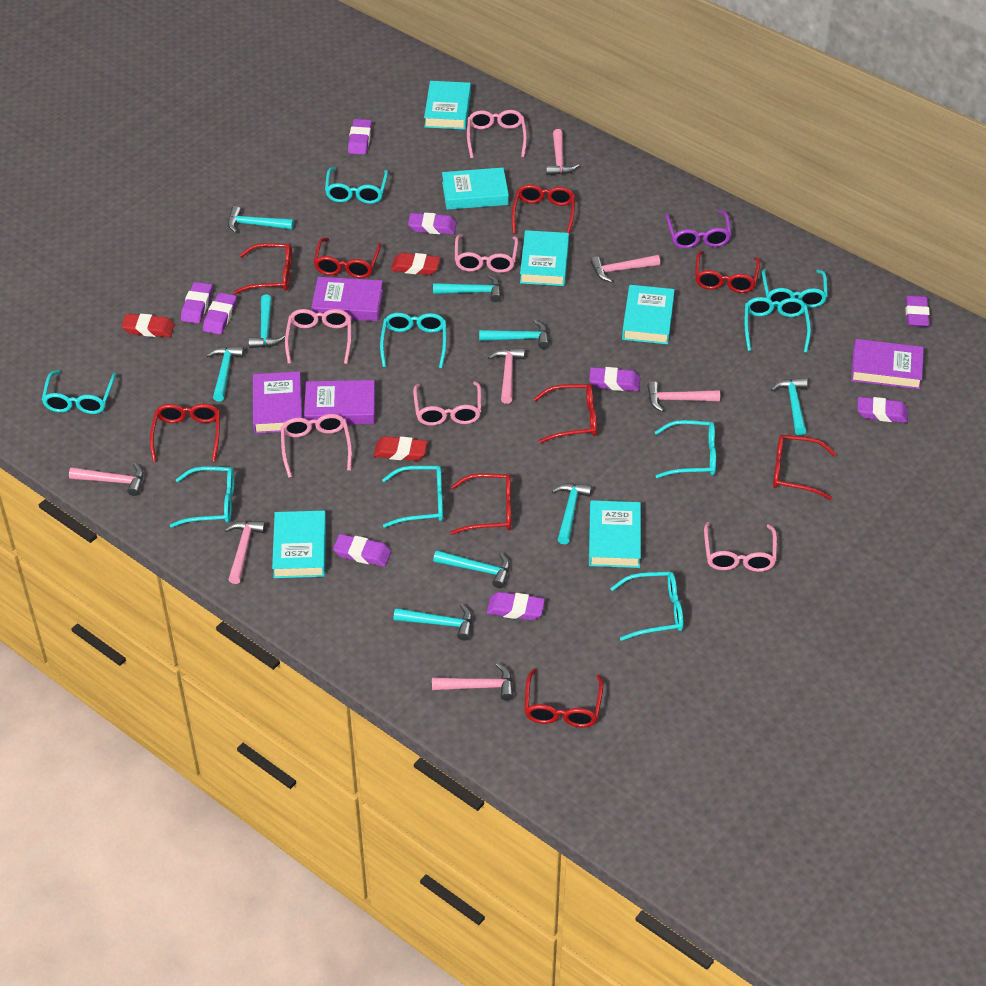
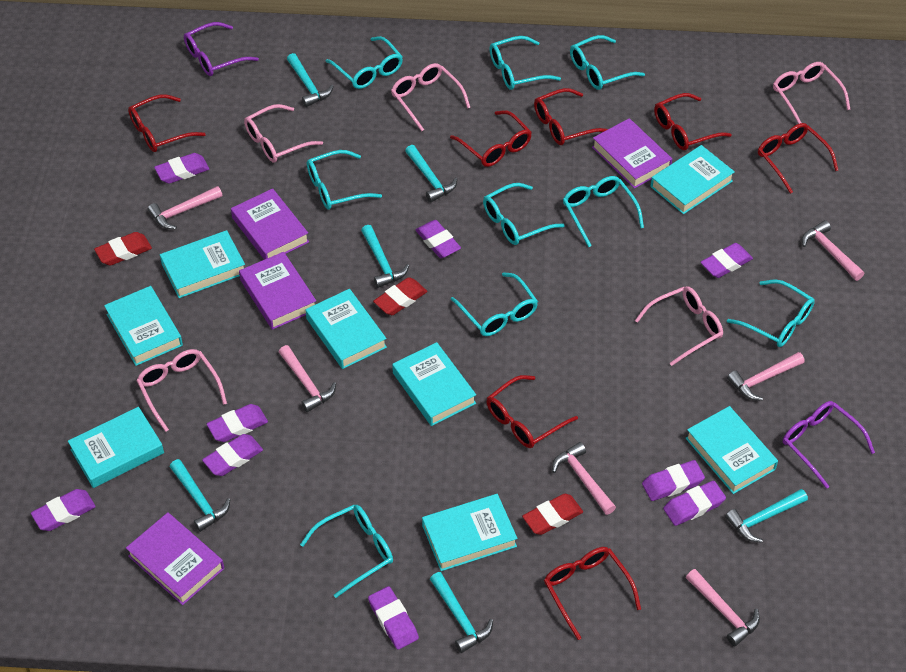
pink glasses: [281,414,352,478] [285,309,351,364] [413,381,481,426] [455,234,518,273] [467,110,527,159] [704,522,777,572] = 6 -> [136,349,227,432] [244,104,323,163] [391,63,471,132] [635,286,723,366] [773,62,851,124] = 5
pink hammer: [69,463,144,496] [224,521,266,584] [432,663,514,701] [488,348,525,404] [546,129,579,175] [590,255,660,283] [647,381,720,412] = 7 -> [148,186,222,229] [279,345,336,412] [552,442,616,515] [686,569,760,646] [727,352,805,401] [802,220,864,281] = 6
purple glasses: [666,211,731,249] = 1 -> [184,22,259,76] [783,401,875,489] = 2
red glasses: [150,404,220,462] [234,243,292,294] [313,238,381,278] [450,474,511,535] [512,184,575,235] [524,668,603,728] [533,384,597,443] [695,251,760,293] [773,435,836,500] = 9 -> [128,94,206,152] [450,110,532,167] [487,375,578,448] [534,88,608,145] [544,547,641,640] [654,93,732,150] [758,123,839,194] = 7
turquoise book: [272,511,326,578] [424,81,471,130] [442,168,509,210] [520,230,569,286] [589,500,641,568] [622,285,675,344] = 6 -> [68,407,164,488] [104,286,183,366] [160,230,245,298] [306,289,387,369] [392,342,476,426] [422,494,518,571] [650,145,735,214] [686,406,778,494] = 8
turquoise hammer: [206,346,244,402] [228,206,294,233] [249,295,285,348] [394,604,472,641] [433,274,501,302] [433,550,510,588] [479,320,549,349] [552,483,592,544] [771,378,808,435] = 9 -> [170,459,230,532] [287,53,334,107] [361,225,409,288] [405,145,457,202] [430,572,493,653] [725,489,808,543] = 6

